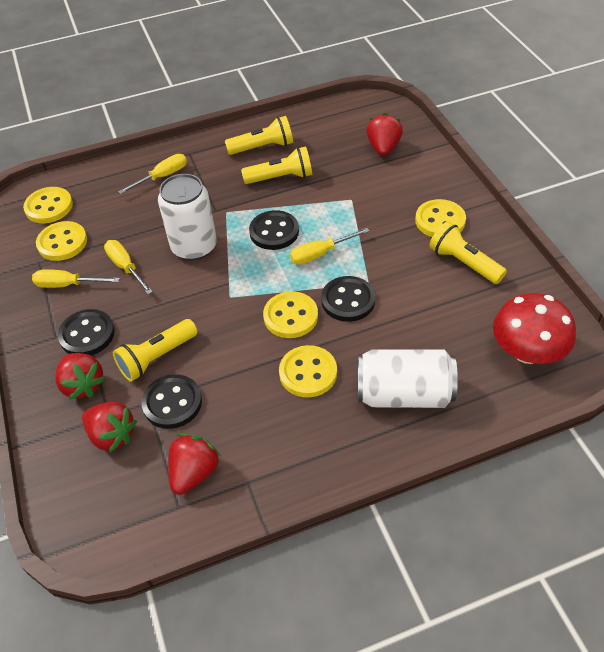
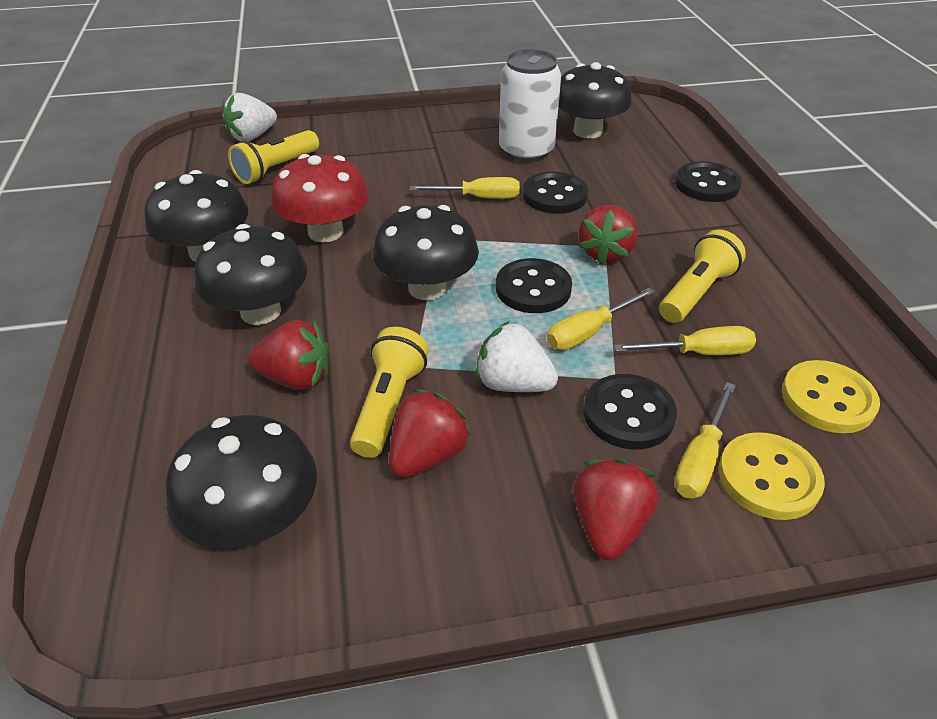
black mushroom: none = 0 -> [144,170,248,262] [166,415,317,549] [194,224,307,325] [373,205,479,300] [558,62,632,139] = 5
white can: [158,174,217,261] [358,349,458,408] = 2 -> [499,49,561,162] = 1
white strawberry: none = 0 -> [222,93,277,141] [476,321,558,392] = 2
yellow button: [23,187,73,223] [36,221,87,261] [263,291,318,338] [279,345,337,397] [415,199,466,237] = 5 -> [718,432,825,520] [782,360,880,433] = 2
yellow flashlight: [113,319,197,382] [225,116,293,155] [241,146,312,184] [429,221,507,284] = 4 -> [228,130,319,184] [350,327,429,458] [659,229,746,323] = 3

